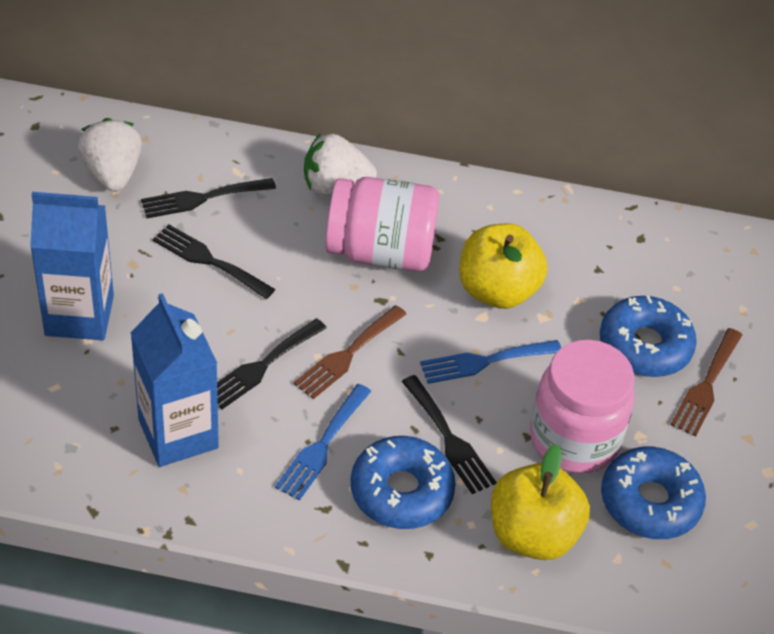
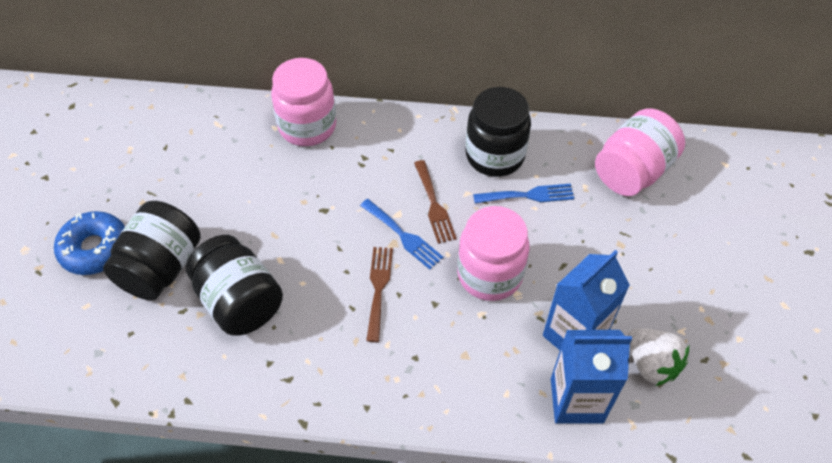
black fork: [141,178,276,218] [153,224,275,299] [217,318,327,409] [402,375,496,494] = 4 -> none = 0
black jar: none = 0 -> [103,201,201,301] [186,235,283,335] [466,87,531,177] = 3
blue donut: [351,436,456,529] [600,296,697,377] [601,447,706,539] = 3 -> [54,211,125,275] = 1
pink jar: [326,177,439,272] [530,340,635,474] = 2 -> [271,58,336,146] [457,206,529,301] [595,108,685,196] = 3
white strawberry: [78,118,142,192] [304,134,377,196] = 2 -> [628,328,689,386] = 1
yellow apple: [460,223,547,309] [491,444,590,560] = 2 -> none = 0

